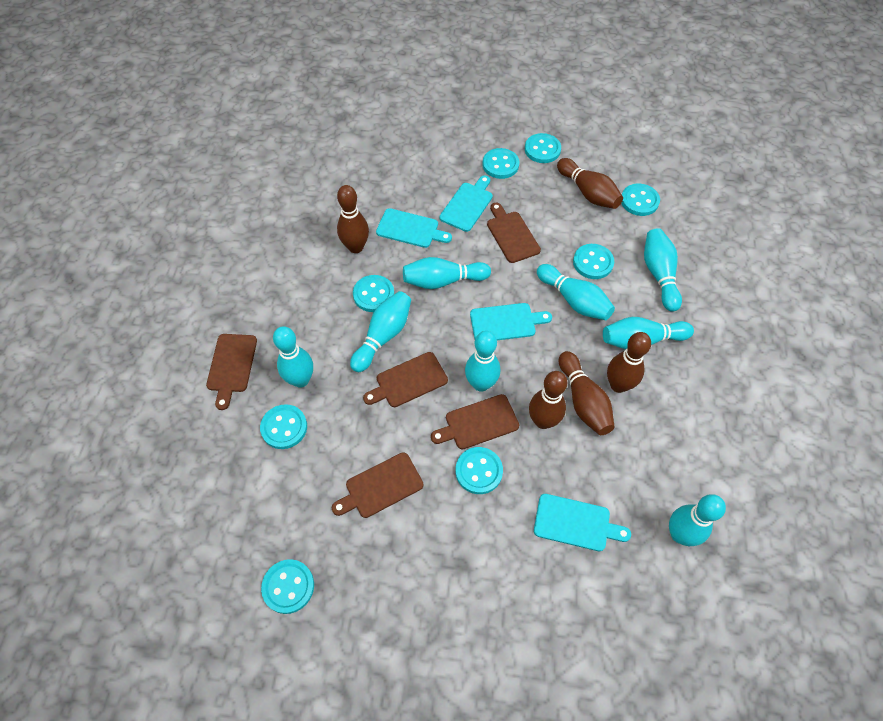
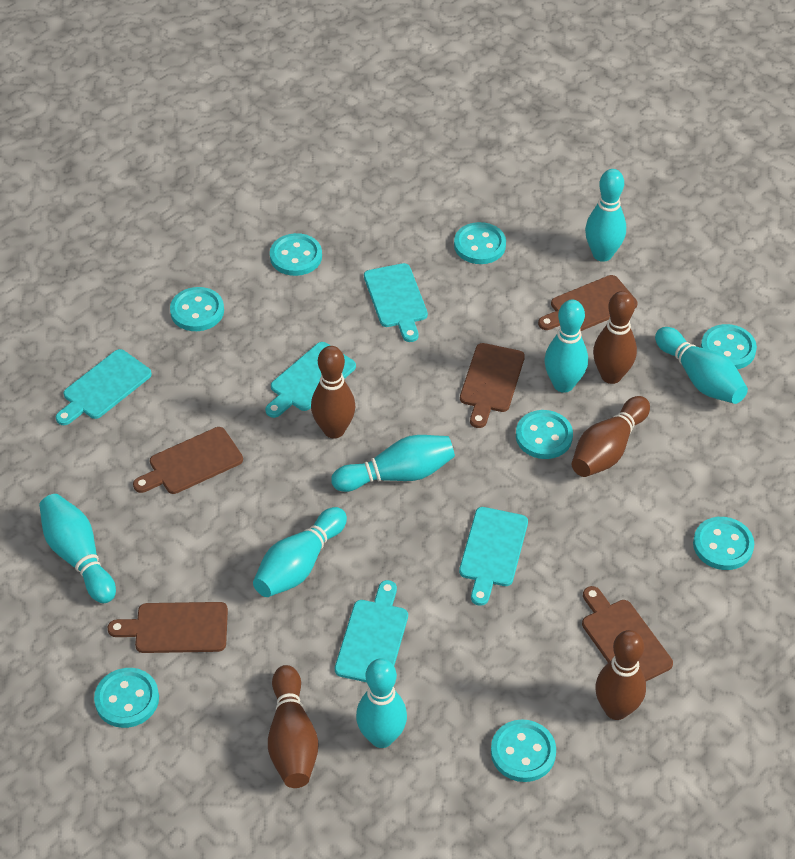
turquoise bowling pin: [273,326,313,388] [350,291,411,372] [403,257,491,289] [465,331,500,392] [537,264,615,320] [603,317,694,349] [644,228,682,312] [669,494,726,546] = 8 -> [39,494,116,603] [253,507,347,597] [331,435,455,492] [356,658,407,748] [544,300,588,393] [585,169,626,262] [655,327,748,404] = 7
turquoise cutting board: [376,208,452,248] [440,175,493,232] [470,303,552,340] [534,494,631,551] = 4 -> [56,349,152,425] [265,342,356,418] [335,580,408,682] [364,263,428,342] [459,507,528,606] = 5

